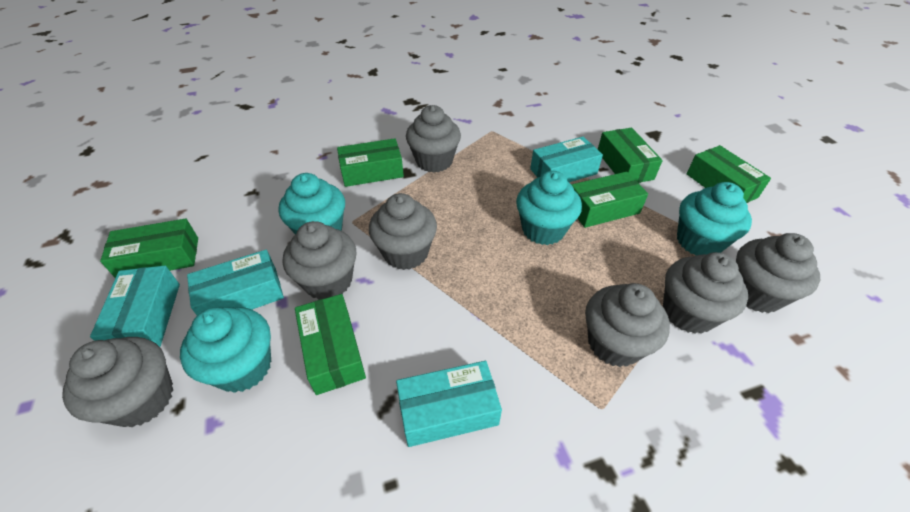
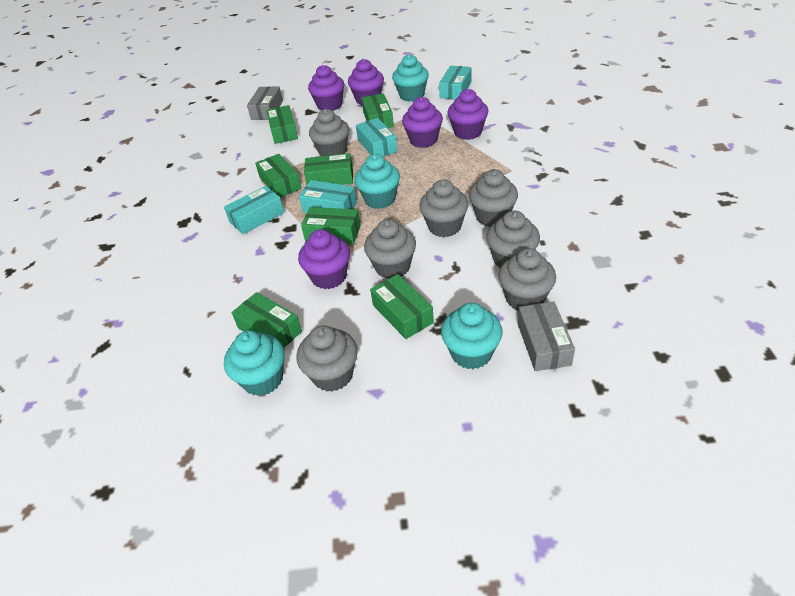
green box: [100,219,198,278] [295,294,366,395] [337,138,404,187] [571,172,648,228] [598,128,663,183] [686,145,771,203] = 6 -> [232,292,302,348] [255,154,302,198] [266,105,298,144] [301,207,361,244] [304,153,353,185] [361,93,394,128] [370,274,434,339] = 7
grey box: none = 0 -> [247,86,283,120] [517,302,575,371] = 2
purple cupcake: none = 0 -> [298,229,350,289] [308,65,344,111] [348,59,384,105] [402,97,443,148] [448,89,488,140] = 5

